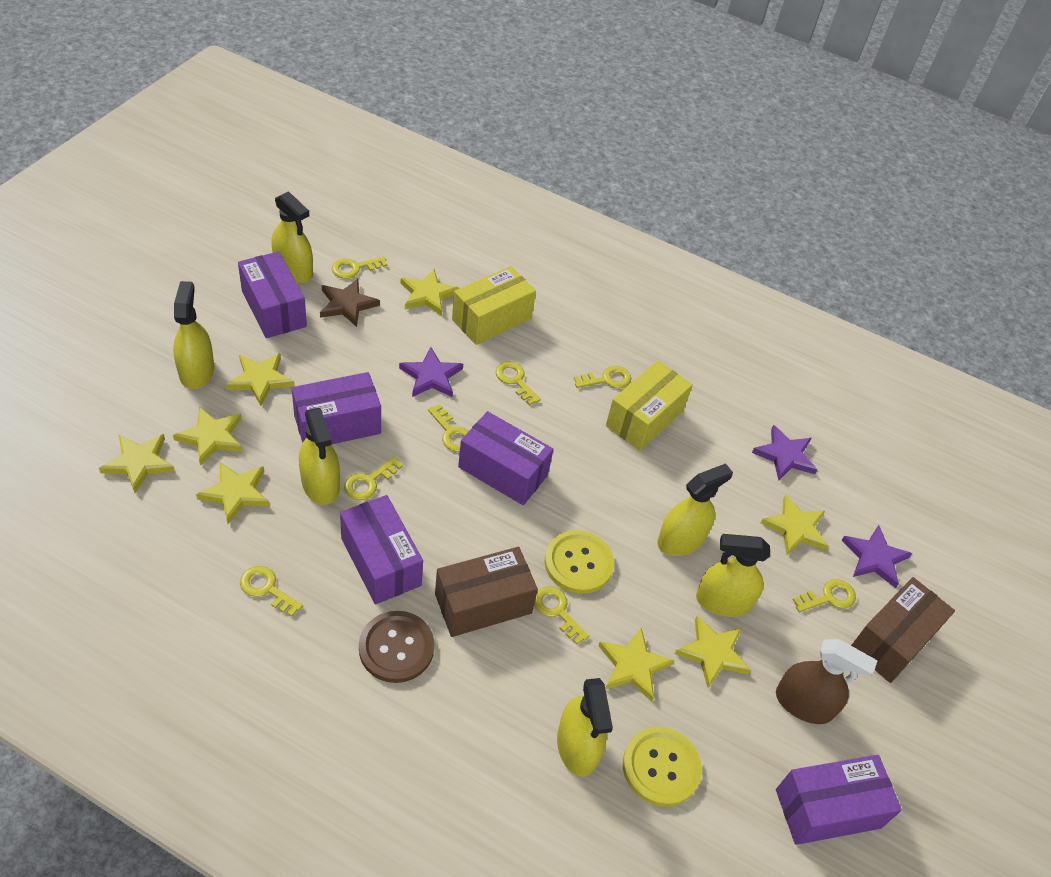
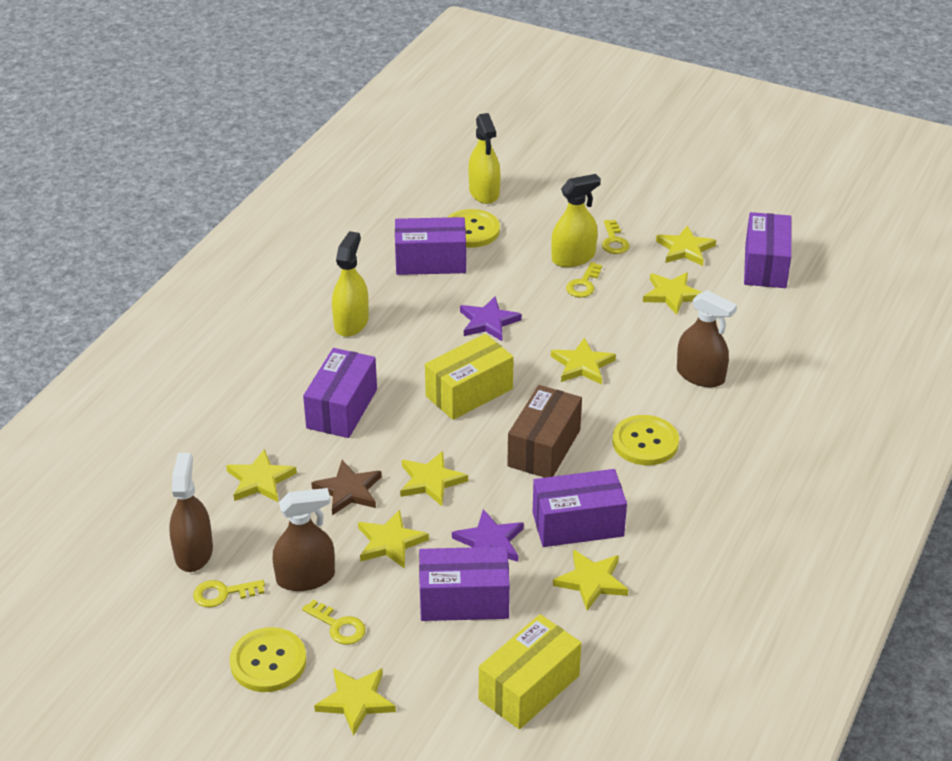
brown box: [435,547,538,637] [851,577,955,683] = 2 -> [507,385,582,478] = 1
brown button: [359,611,435,683] = 1 -> none = 0
brown spray bottle: [776,639,878,724] = 1 -> [169,453,213,572] [273,488,335,591] [677,290,737,387] = 3
purple star: [399,347,463,397] [752,425,817,481] [841,525,912,588] = 3 -> [452,509,524,562] [460,296,522,341] = 2
yellow button: [545,530,614,594] [623,727,702,807] = 2 -> [230,627,306,692] [448,209,500,248] [612,415,679,465] = 3
yellow key: [240,566,303,617] [332,256,387,279] [344,457,403,500] [428,404,469,452] [496,361,541,405] [534,586,589,644] [574,366,631,388] [793,579,856,612] = 8 -> [193,580,265,608] [302,600,366,645] [566,262,602,298] [602,220,630,254] = 4
yellow spray bottle: [173,281,214,389] [271,191,313,283] [299,408,340,505] [557,678,613,777] [657,463,733,556] [696,534,770,617] = 6 -> [332,231,369,337] [468,113,501,204] [551,174,601,267] = 3

